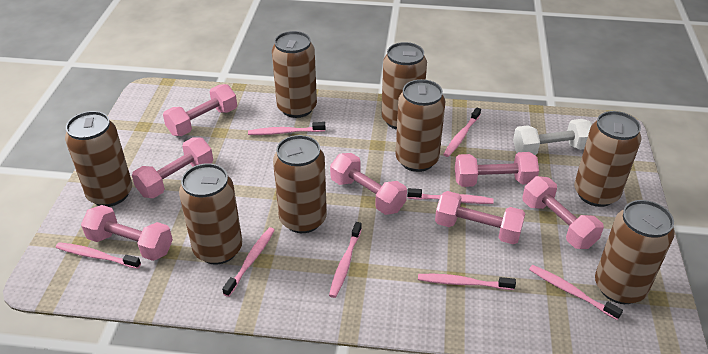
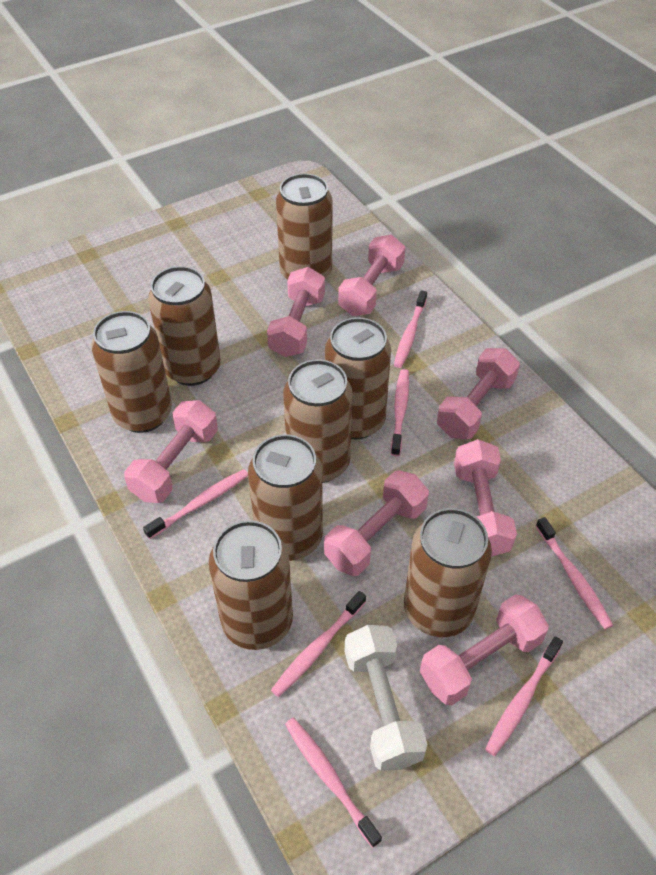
pink toothbrush: [56,242,141,269] [222,227,275,297] [248,122,325,135] [329,222,362,298] [407,188,494,204] [418,274,516,290] [443,107,481,157] [529,265,623,320] = 8 -> [143,469,248,539] [271,591,366,697] [285,718,382,848] [391,369,409,457] [394,290,427,368] [485,636,563,756] [536,517,613,630] = 7

